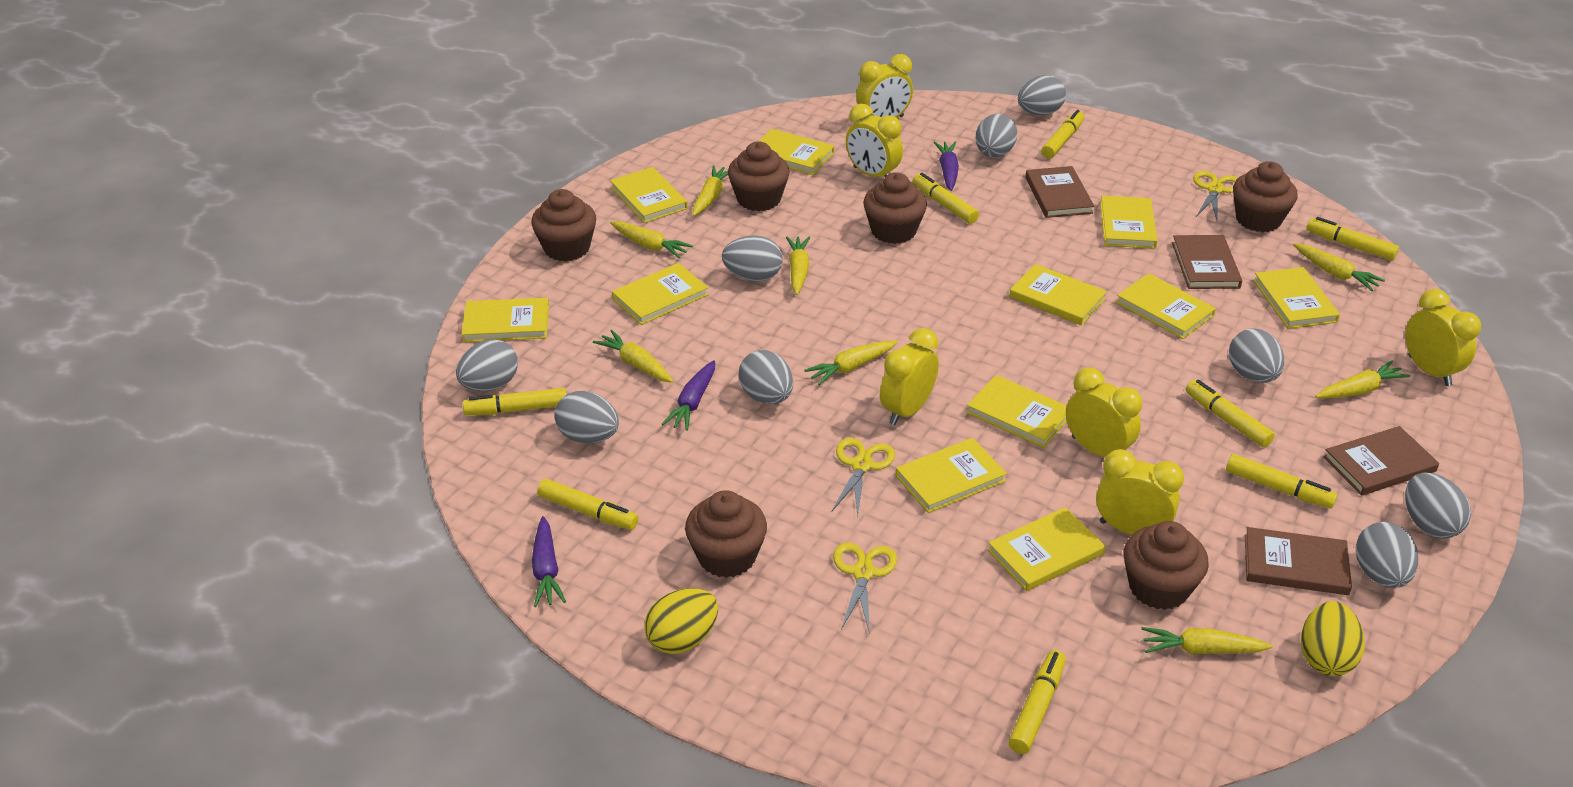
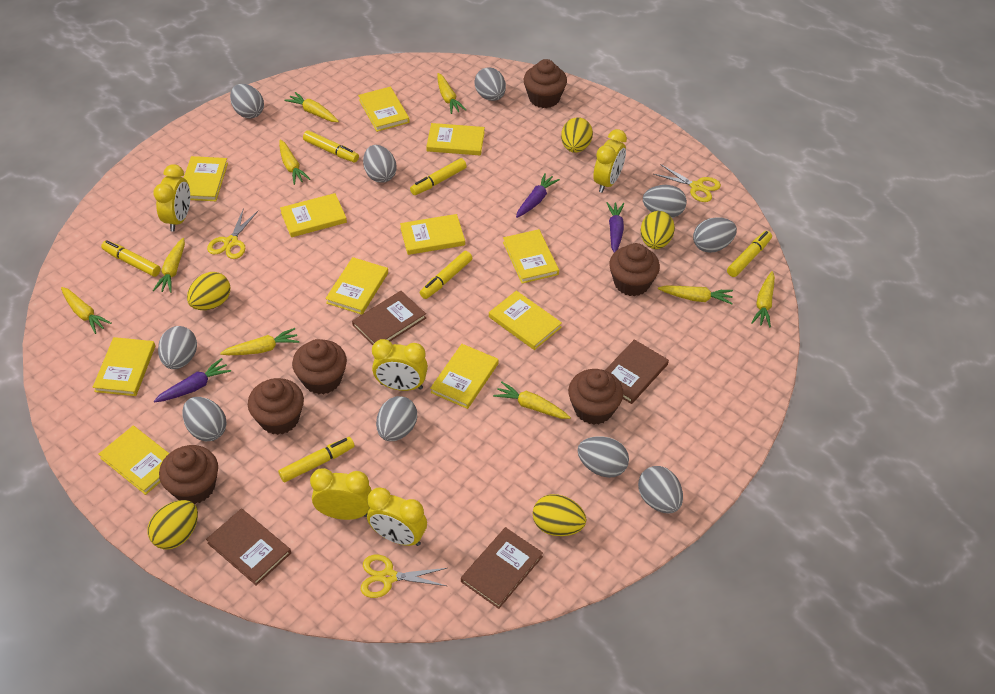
grey egg: [456,339,518,392] [555,391,619,443] [722,235,783,281] [739,350,793,404] [975,114,1017,157] [1018,75,1066,115] [1229,329,1285,383] [1356,522,1419,588] [1405,473,1471,539] = 9 -> [158,326,197,369] [182,397,227,441] [230,84,264,119] [363,145,397,183] [376,396,417,441] [474,67,506,101] [577,436,629,478] [638,466,683,514] [643,185,687,218] [693,217,737,253] = 10
yellow carrot: [593,330,673,383] [610,221,693,258] [692,165,728,216] [786,237,810,295] [804,340,898,385] [1141,627,1273,654] [1293,243,1385,291] [1315,361,1410,399] = 8 -> [61,287,112,334] [153,238,185,293] [220,328,299,355] [279,140,310,185] [284,92,339,122] [437,73,466,114] [493,381,571,419] [658,285,733,304] [751,271,775,328] = 9
yellow clock: [846,104,903,177] [856,54,913,118] [880,328,939,425] [1066,368,1142,457] [1096,449,1184,534] [1405,289,1481,386] = 6 -> [154,164,190,231] [310,468,372,520] [367,487,427,546] [372,339,428,391] [593,129,627,193] = 5
yellow egg: [644,588,718,654] [1301,601,1365,676] = 2 -> [148,500,198,549] [187,272,230,310] [533,494,586,536] [561,117,593,153] [641,211,675,249] = 5
yellow marker: [463,388,567,416] [537,479,639,530] [912,173,979,224] [1008,650,1066,754] [1041,110,1084,159] [1186,380,1275,447] [1226,454,1338,509] [1307,217,1399,261] = 8 -> [101,240,161,277] [278,437,355,483] [303,131,359,163] [410,158,467,195] [420,251,472,299] [727,231,772,277] = 6

